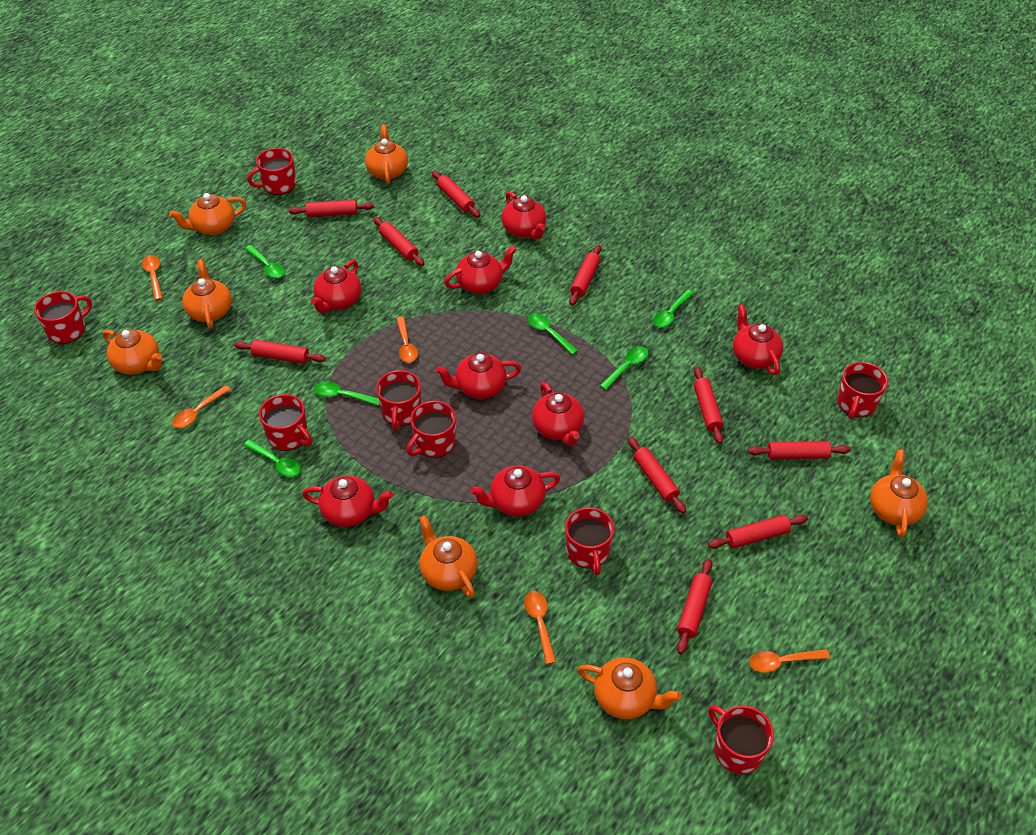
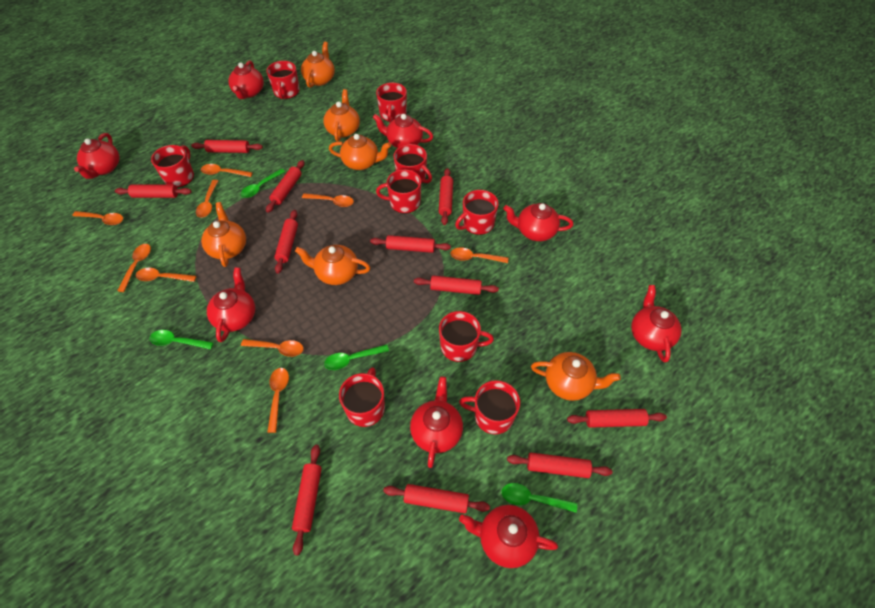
green spoon: [244,439,301,477] [245,245,285,278] [314,381,379,406] [528,313,578,355] [600,346,648,390] [653,290,694,327] = 6 -> [149,330,214,350] [240,169,285,198] [324,345,389,370] [502,483,577,513] = 4
orange spoon: [142,255,163,301] [172,385,231,428] [396,317,418,363] [524,591,556,664] [749,649,830,673] = 5 -> [72,211,123,225] [117,244,151,292] [136,268,196,282] [196,180,218,218] [201,164,253,177] [241,339,303,357] [267,368,289,433] [302,193,354,207] [451,247,508,263] = 9
orange teapot: [102,329,162,375] [169,193,247,235] [182,259,232,329] [365,124,408,184] [419,515,477,598] [578,657,681,719] [870,450,928,537] = 7 -> [201,202,246,267] [295,245,370,285] [301,42,335,88] [323,89,360,141] [329,134,391,170] [531,352,621,401] = 6
red mug: [34,291,92,344] [247,148,296,195] [259,394,312,451] [376,370,421,430] [407,401,456,458] [565,507,614,575] [708,705,774,774] [837,362,888,419] = 8 -> [151,145,194,188] [266,61,300,99] [339,367,385,427] [376,83,407,122] [376,169,421,214] [394,144,432,184] [439,311,494,362] [455,190,499,235] [459,380,520,434] = 9
red rolling pin: [234,340,326,364] [289,200,374,217] [373,217,424,266] [432,171,480,218] [569,245,601,306] [628,437,686,514] [677,559,712,654] [694,367,723,444] [708,515,808,549] [748,441,851,459] = 10 -> [115,185,192,198] [191,140,263,153] [266,160,304,213] [274,210,298,274] [292,445,322,556] [370,235,451,253] [383,484,490,513] [414,276,499,295] [439,168,453,225] [507,453,612,478] [567,409,667,428] = 11

